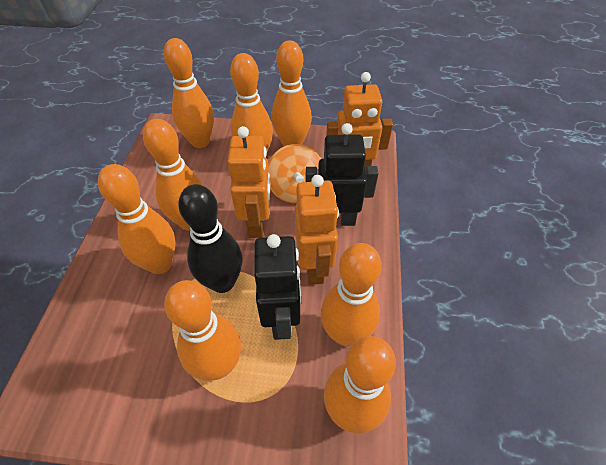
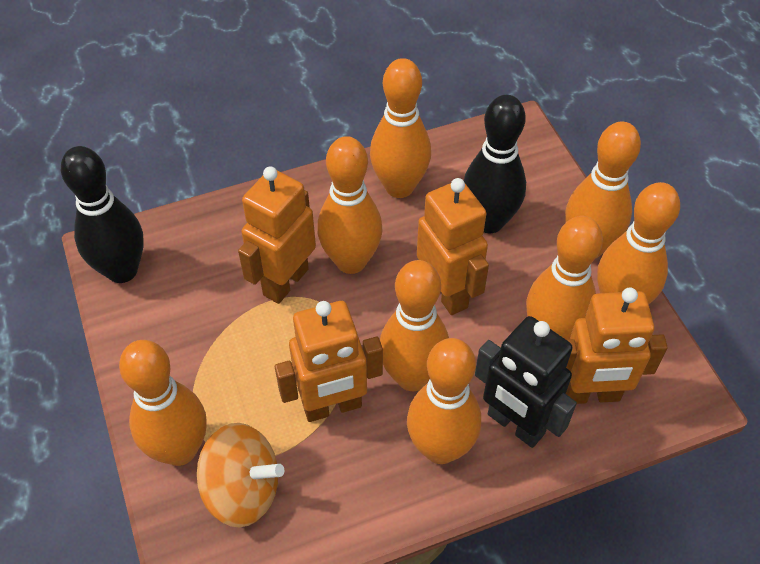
black bowling pin: [178,184,243,293] = 1 -> [61,146,144,283] [464,95,526,233] = 2
black robot: [254,234,301,340] [306,123,379,226] = 2 -> [475,316,577,448] = 1
orange robot: [227,126,271,238] [295,175,339,285] [326,72,393,171] = 3 -> [238,166,316,304] [275,301,383,422] [417,178,489,315] [566,287,668,404] = 4

